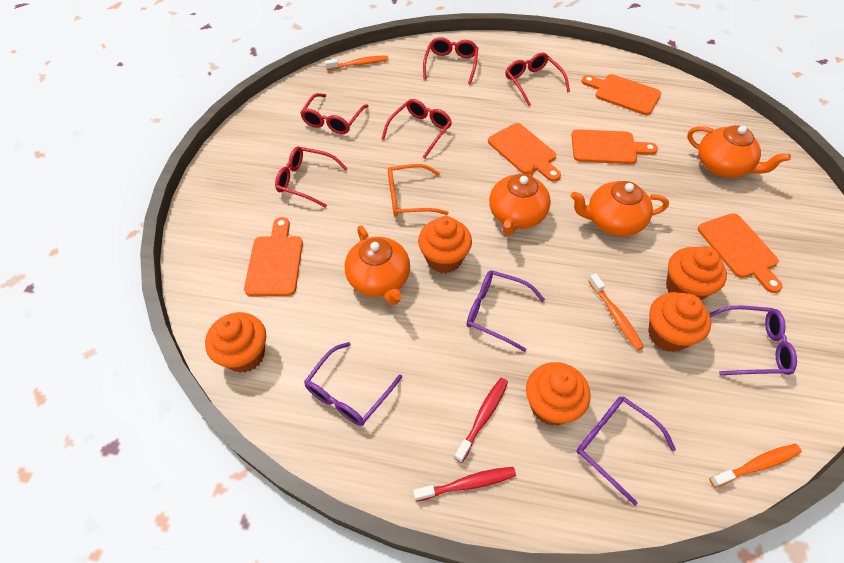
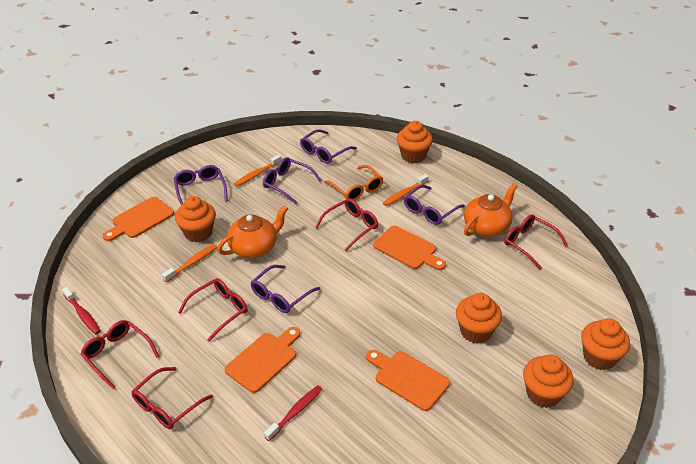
orange cutting board: [244,217,303,296] [488,123,561,181] [571,129,658,164] [581,74,661,115] [698,213,783,293] = 5 -> [103,197,174,241] [225,327,300,393] [366,350,450,411] [373,226,446,270] = 4
orange teapot: [345,226,410,305] [489,164,551,236] [571,181,669,237] [687,125,791,178] = 4 -> [218,205,288,258] [464,183,518,237] = 2
purple glasses: [304,342,402,426] [467,270,545,352] [576,396,676,505] [709,306,797,375] = 4 -> [174,165,228,205] [251,265,320,313] [263,157,322,204] [300,129,357,164] [404,185,465,225] = 5

